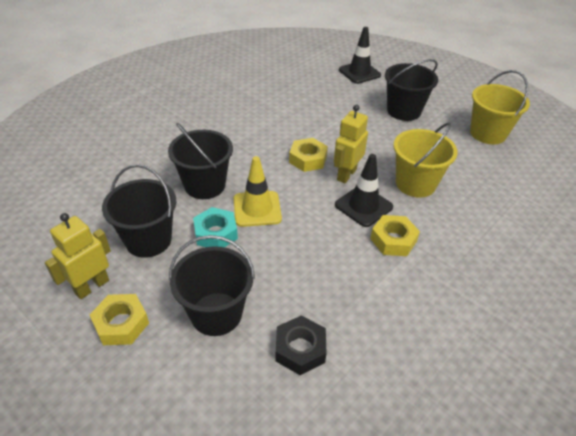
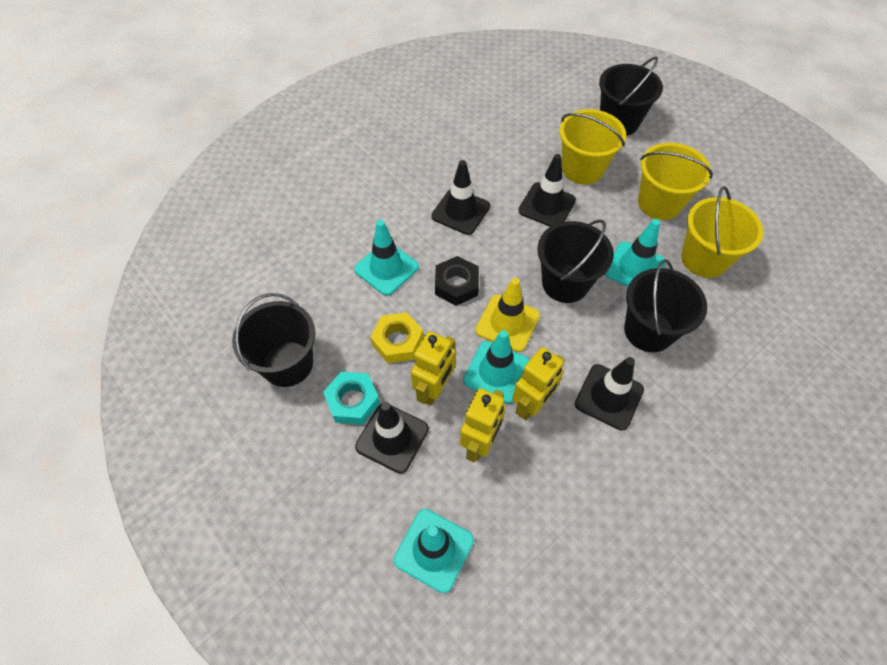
black traffic cone: [335,154,393,227] [339,27,381,84] = 2 -> [355,402,429,474] [431,160,490,235] [518,154,576,227] [575,357,644,430] = 4
turquoise traffic cone: none = 0 -> [354,220,419,296] [394,509,474,593] [463,330,530,404] [605,219,666,287] = 4
yellow bucket: [393,122,458,198] [470,70,530,145] = 2 -> [559,109,626,185] [638,143,713,220] [681,186,763,278] = 3
yellow nut: [90,294,149,345] [289,138,328,172] [370,215,420,256] = 3 -> [370,312,423,363] = 1
yellow robot: [45,213,111,299] [334,105,368,183] = 2 -> [411,331,455,406] [460,388,506,462] [512,347,565,420] = 3

